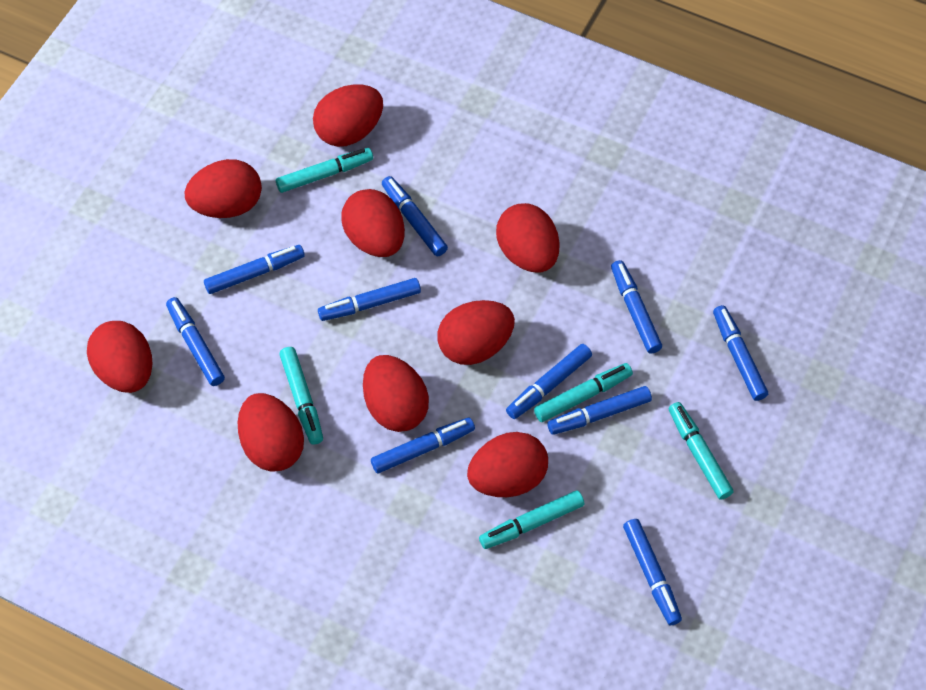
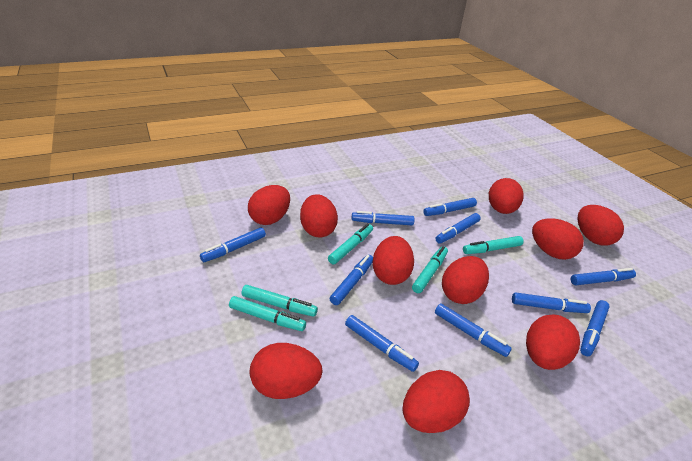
red egg: [87,321,152,393] [184,159,262,218] [238,393,304,472] [313,84,383,147] [341,189,405,257] [363,355,429,432] [437,300,515,365] [467,432,548,497] [496,203,559,273] = 9 -> [248,185,290,225] [250,343,323,399] [300,194,338,237] [373,236,414,285] [402,370,470,433] [442,256,489,304] [489,178,524,214] [526,314,580,370] [532,219,584,260] [578,205,624,246] = 10

